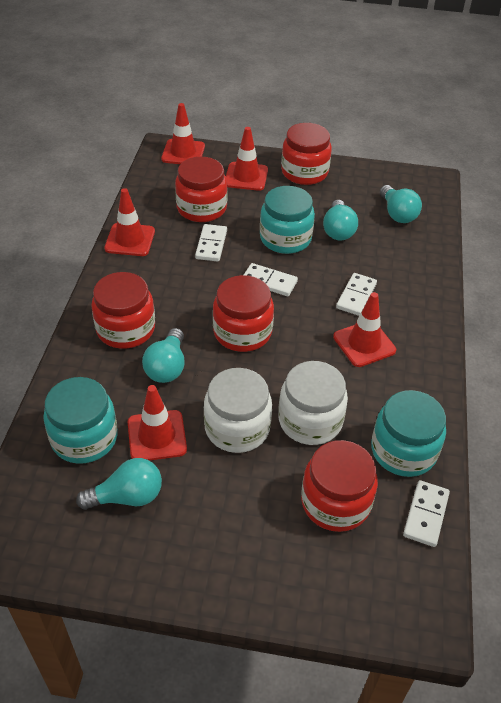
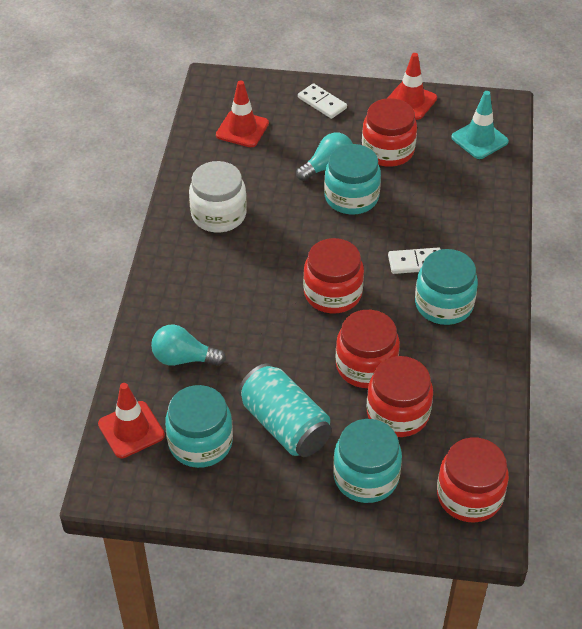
red traffic cone: [104,188,155,256] [128,385,187,461] [161,103,205,164] [226,127,268,191] [333,292,396,367] = 5 -> [98,383,165,458] [216,80,269,147] [388,53,437,120] = 3
turquoise can: none = 0 -> [239,364,332,457] = 1
turquoise jar: [43,377,118,464] [260,186,315,254] [371,390,446,477] = 3 -> [165,385,233,468] [324,144,381,214] [333,419,402,503] [415,249,478,325] = 4
turquoise light bulb: [76,458,162,510] [142,328,184,383] [323,200,358,240] [380,185,422,223] = 4 -> [151,324,226,366] [296,132,353,181] = 2
turquoise traffic cone: none = 0 -> [451,91,509,159] = 1
white domino: [195,224,227,262] [244,263,298,296] [336,273,377,316] [403,480,450,547] = 4 -> [298,83,347,119] [388,247,441,274] = 2
white jar: [204,368,272,453] [278,361,348,445] = 2 -> [189,161,247,232] = 1

